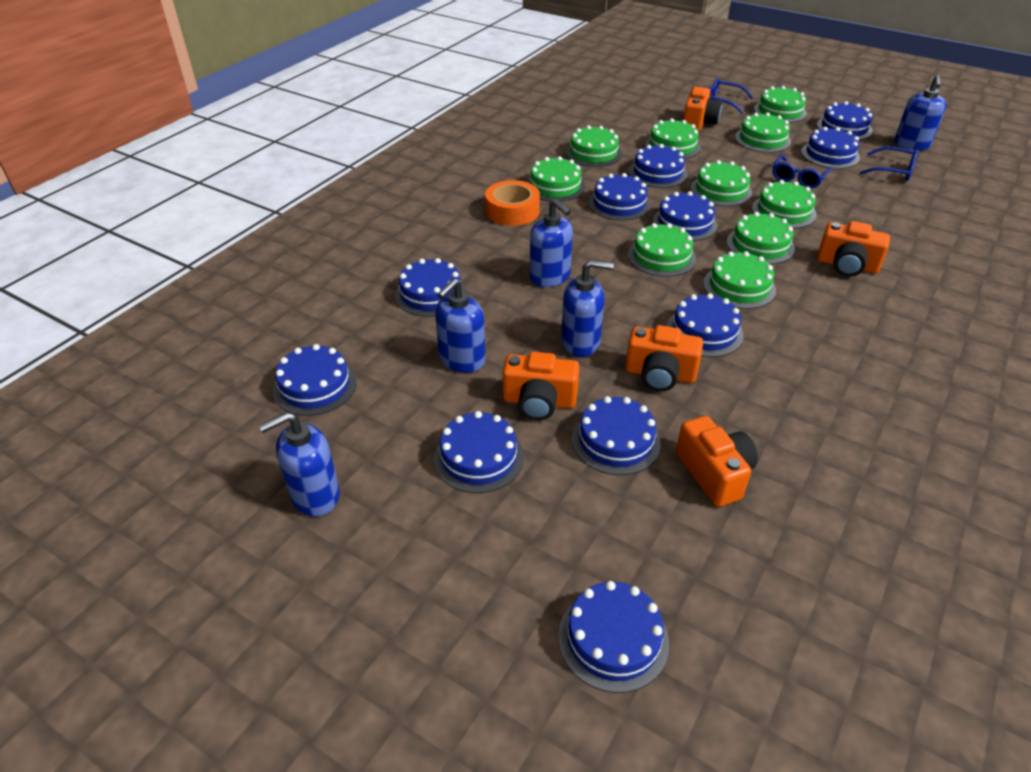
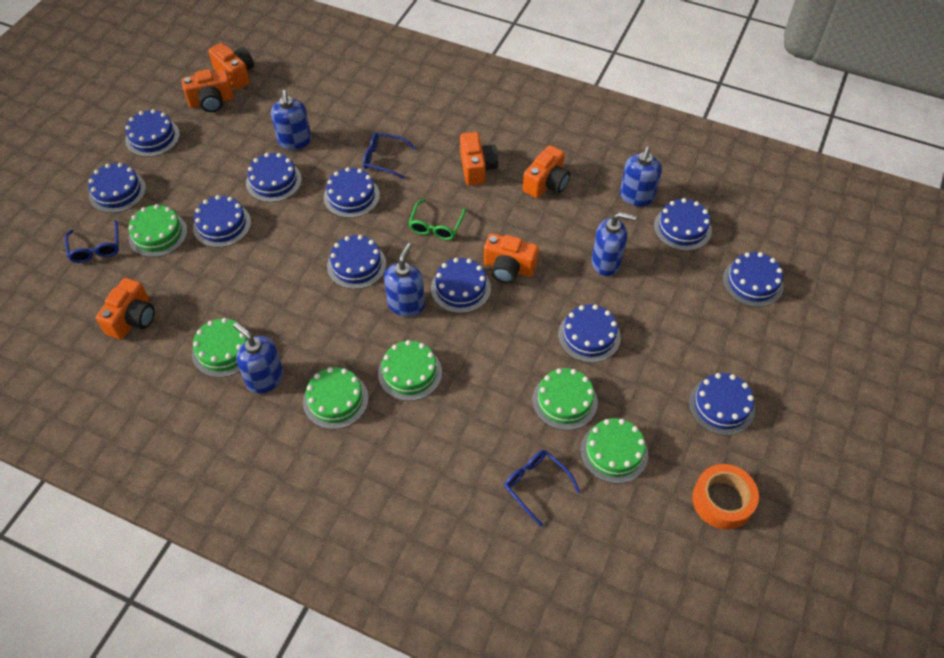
green cake: [527,156,585,202] [566,125,622,167] [628,223,696,277] [645,118,701,159] [691,160,752,206] [703,251,776,309] [727,212,795,264] [735,112,791,153] [752,180,817,228] [754,86,807,123] = 10 -> [128,204,187,257] [192,318,248,378] [303,367,369,429] [378,340,442,401] [532,368,598,430] [580,418,648,484] = 6
green glasses: none = 0 -> [408,199,466,240] = 1
orange camera: [503,352,580,420] [625,325,703,391] [676,416,758,507] [683,87,722,131] [817,221,890,277] = 5 -> [96,278,155,339] [182,69,234,112] [208,43,254,90] [460,132,498,185] [484,233,539,283] [523,145,570,198] = 6

